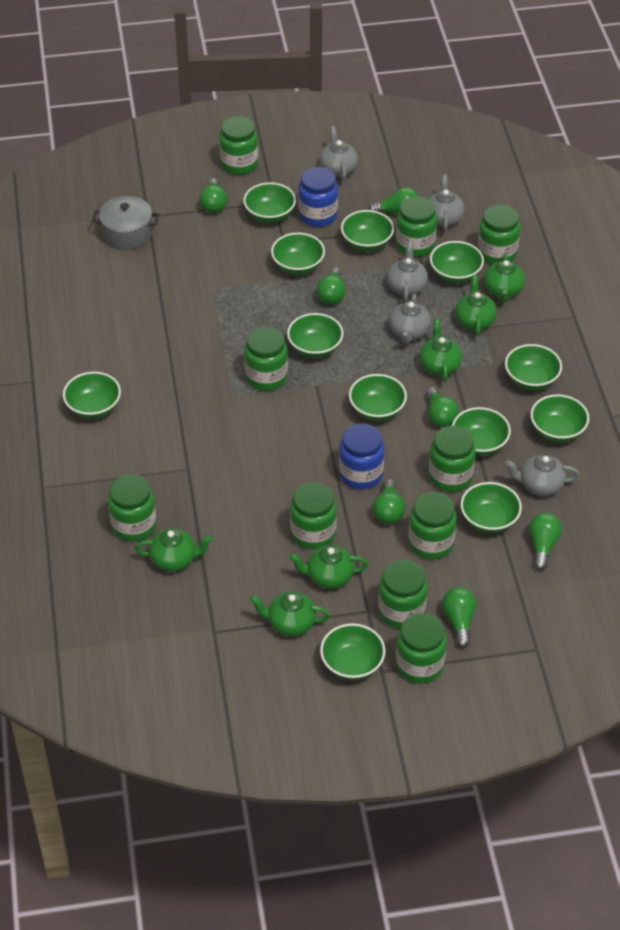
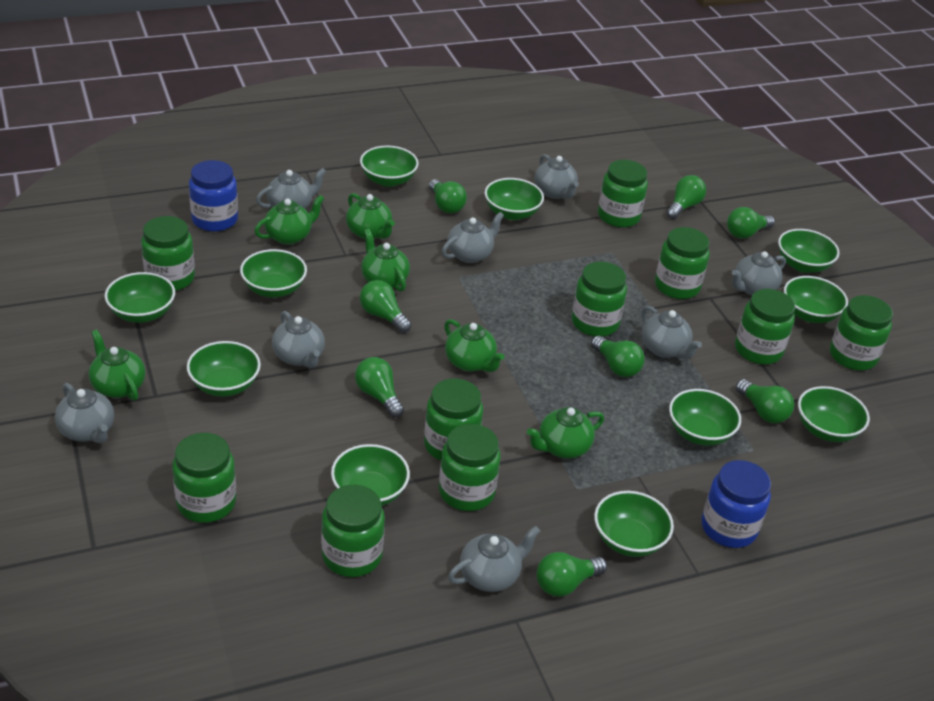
green bowl: [63,372,121,419] [244,182,296,223] [271,233,325,274] [287,313,343,358] [320,623,385,680] [341,210,394,251] [349,374,407,421] [430,241,484,283] [452,407,511,456] [461,482,522,533] [505,344,562,390] [531,394,589,442] = 12 -> [105,272,175,323] [187,341,261,397] [240,249,307,297] [331,444,410,506] [360,145,419,187] [485,178,544,220] [594,491,674,557] [669,389,741,446] [778,229,840,273] [784,276,848,323] [798,386,870,442] = 11
green light bulb: [199,178,227,213] [317,267,346,304] [368,187,418,214] [373,479,405,524] [426,387,459,428] [442,587,476,648] [529,513,562,570] = 7 -> [355,357,404,418] [360,280,411,333] [429,179,467,213] [537,552,607,597] [591,335,645,377] [666,175,706,219] [727,207,775,239] [736,379,794,423] = 8
grey pot: [92,196,159,250] = 1 -> none = 0
grey teapot: [320,126,358,180] [387,241,428,301] [389,294,431,344] [429,174,464,231] [505,454,579,496] = 5 -> [55,383,114,443] [256,168,326,209] [272,311,325,368] [442,212,504,263] [448,526,540,592] [535,154,579,199] [641,306,702,359] [732,251,786,296] = 8

